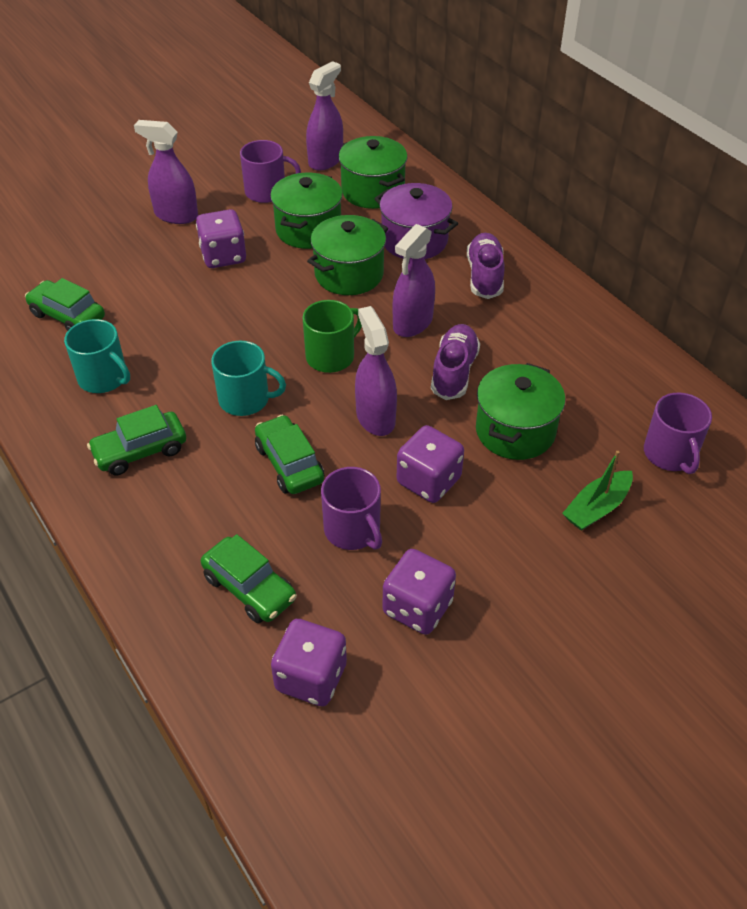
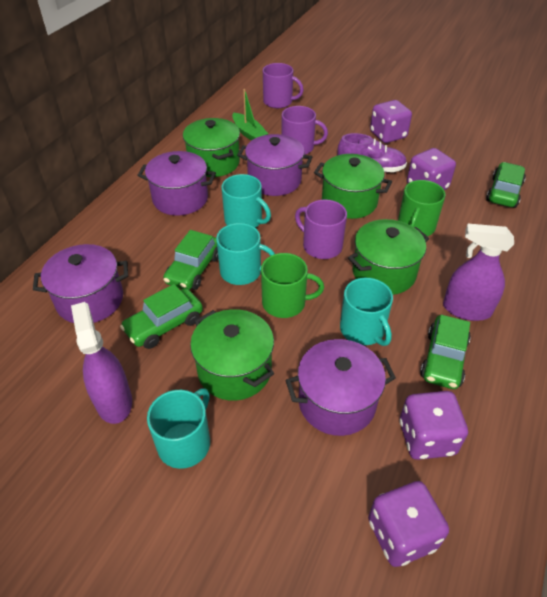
green mug: [303,300,362,373] = 1 -> [261,253,324,318] [398,180,446,236] = 2
purple pot: [374,183,458,259] = 1 -> [33,244,128,323] [137,151,216,216] [237,134,312,196] [285,339,396,436] = 4
purple shoe: [431,324,480,400] [467,233,505,299] = 2 -> [337,133,407,172] = 1
purple spray bottle: [134,120,198,224] [306,61,343,171] [355,306,397,436] [393,224,435,337] = 4 -> [71,302,132,424] [443,224,514,321] = 2
turquoise mug: [64,319,130,393] [211,341,286,416] = 2 -> [147,388,210,469] [216,223,275,285] [221,174,271,228] [340,278,393,346] = 4

